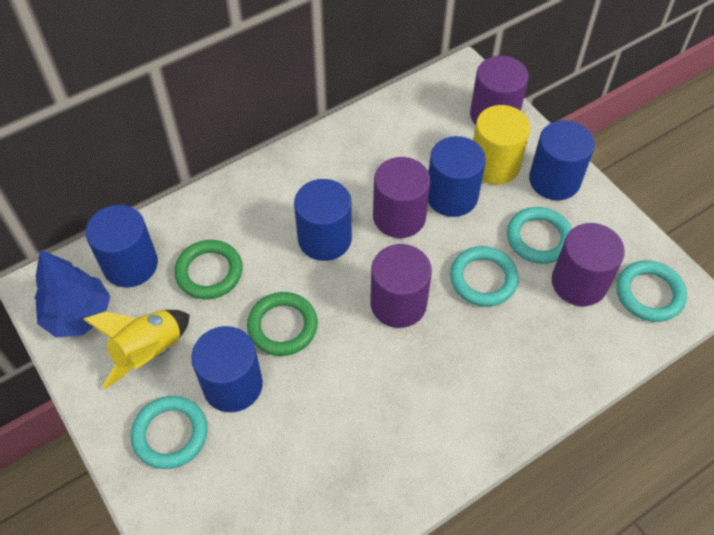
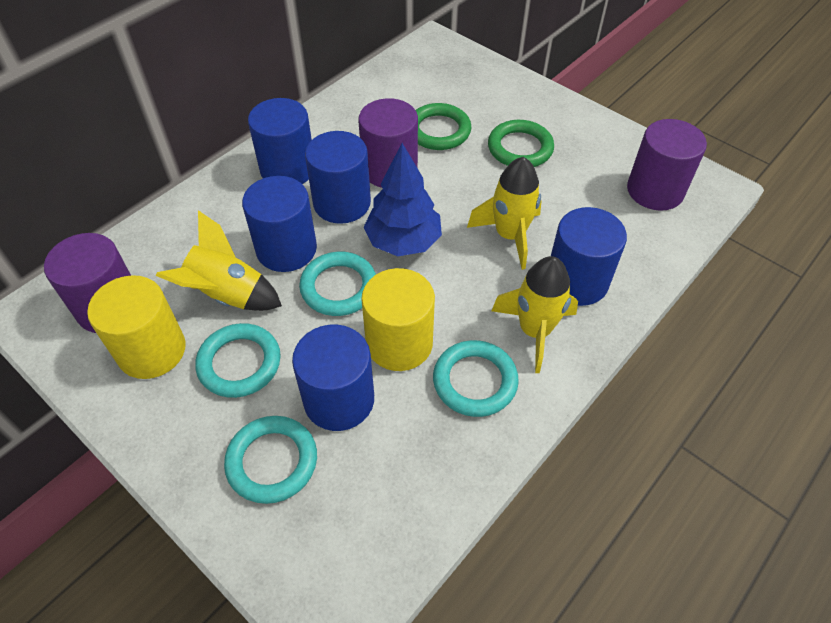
purple cylinder: [370,244,432,328] [373,157,431,238] [470,56,529,125] [552,223,625,306] = 4 -> [44,233,131,333] [358,98,418,188] [627,119,707,211] = 3
yellow cylinder: [473,105,531,184] = 1 -> [87,275,186,379] [361,268,435,371] = 2
yellow rocket: [83,310,190,389] = 1 -> [156,210,282,311] [467,157,542,270] [492,256,578,373] = 3

